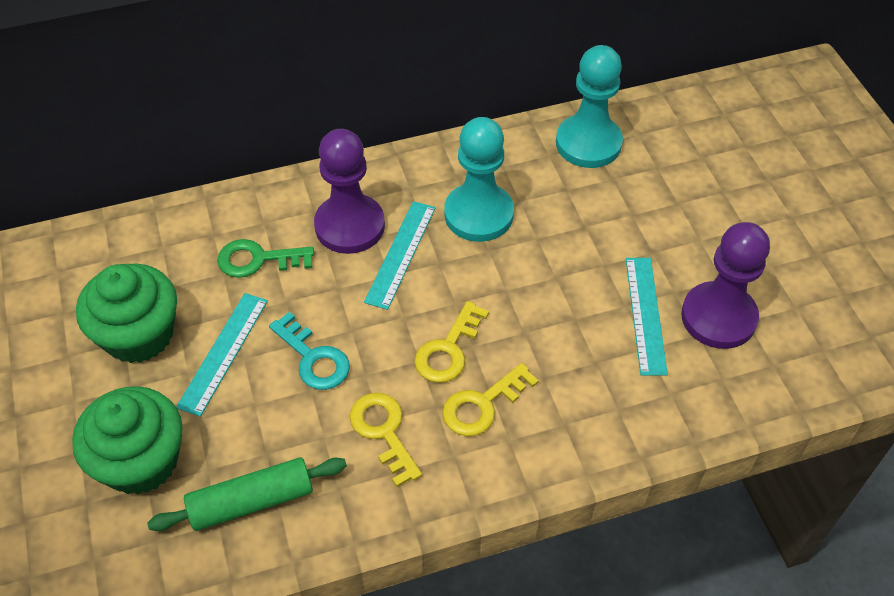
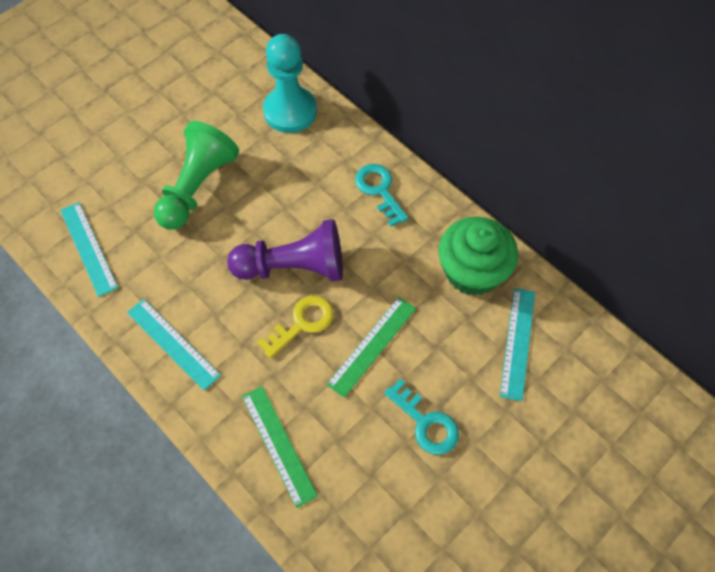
green cupcake: [72,386,183,495] [76,264,177,363] = 2 -> [438,217,518,296] = 1
green key: [217,239,314,278] = 1 -> none = 0
green pawn: none = 0 -> [154,121,239,230] = 1
green rolling pin: [147,457,347,531] = 1 -> none = 0
green ruler: none = 0 -> [242,386,318,508] [326,297,416,398] = 2
purple pawn: [314,129,385,254] [681,222,770,349] = 2 -> [227,219,343,281] = 1
turquoise key: [269,312,350,390] = 1 -> [355,164,408,227] [384,379,459,455] = 2
turquoise pawn: [444,117,514,242] [556,45,623,168] = 2 -> [263,34,317,133] = 1
yellow key: [349,393,422,487] [414,301,489,383] [442,363,539,436] = 3 -> [257,296,334,358] = 1

